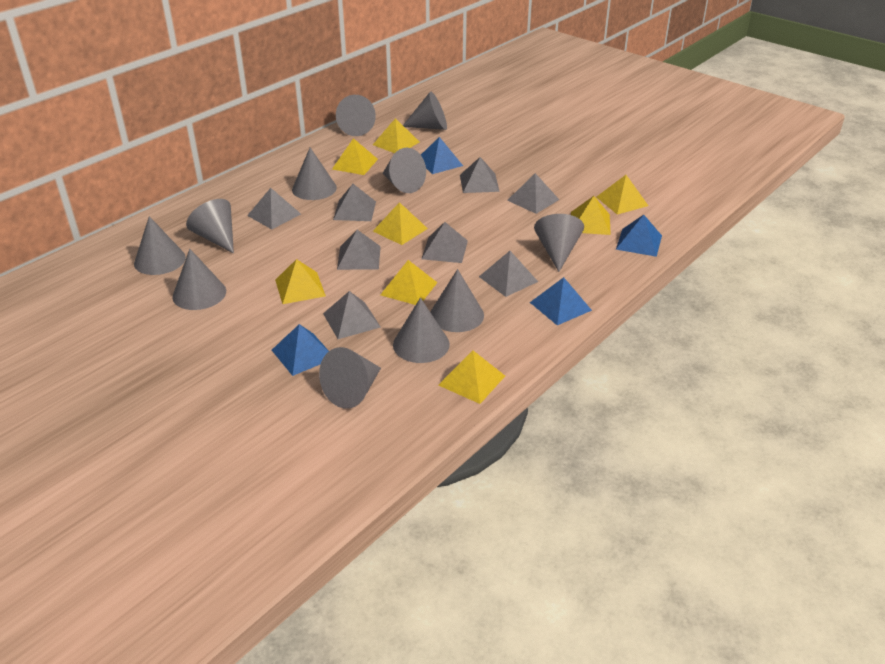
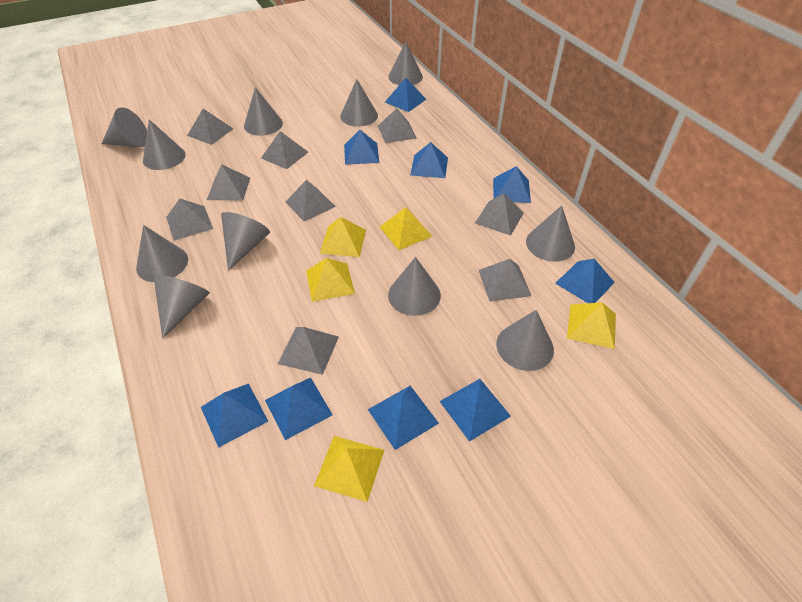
blue pyramid: [272,324,329,376] [421,137,463,174] [530,277,592,325] [616,215,662,257] = 4 -> [201,384,268,448] [265,378,333,440] [344,130,379,165] [368,386,439,450] [385,78,426,112] [410,142,448,178] [440,379,511,442] [493,166,531,203] [555,259,615,303] = 9
grey pyramid: [247,188,301,229] [323,291,381,339] [333,184,376,221] [337,230,381,270] [421,222,468,263] [460,157,500,193] [479,251,538,297] [507,173,559,214] = 8 -> [166,199,213,241] [187,109,233,145] [207,164,250,201] [261,131,308,169] [278,327,339,375] [285,180,336,221] [378,108,417,143] [475,194,524,236] [479,259,531,301] = 9
yellow pyramid: [275,259,326,304] [332,138,378,175] [373,118,419,153] [373,202,428,245] [380,260,438,305] [439,351,505,404] [571,196,611,235] [597,175,648,214] = 8 -> [306,258,355,302] [314,436,384,502] [320,217,366,257] [380,207,432,250] [567,302,616,349] = 5

